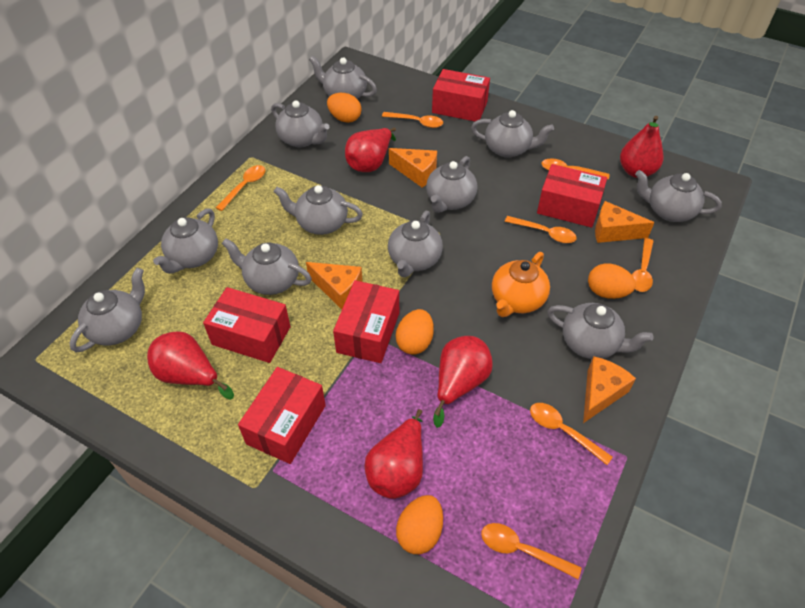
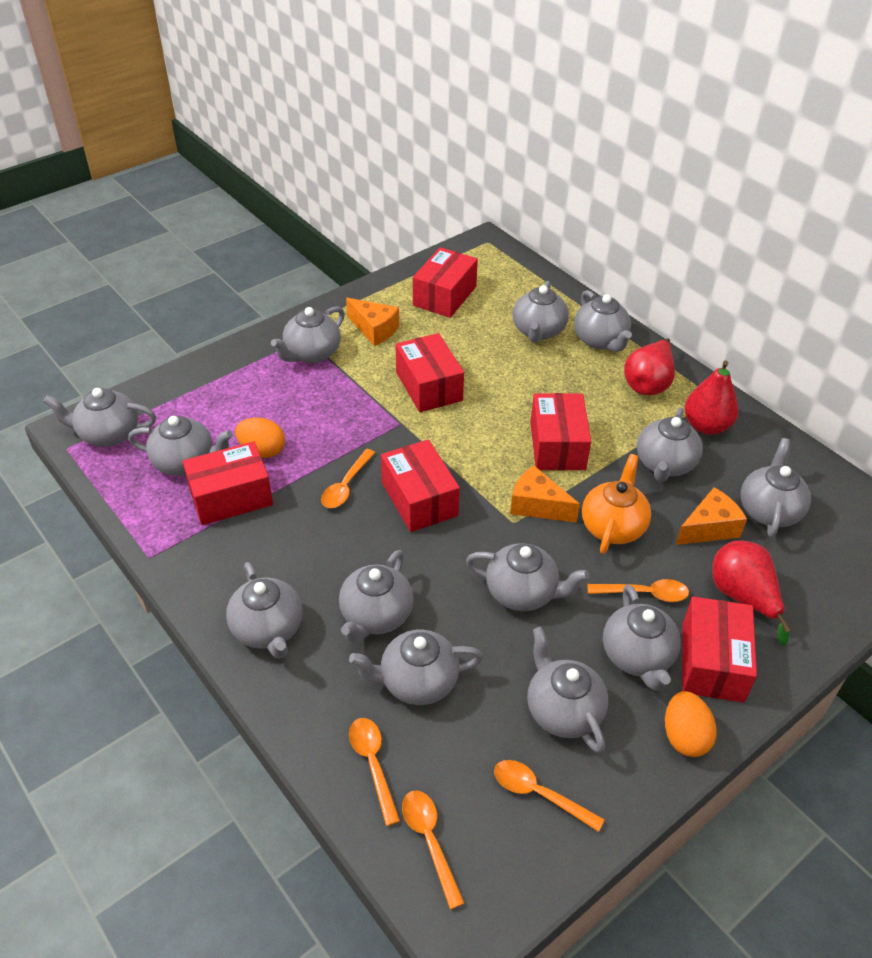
grey teapot: [69,268,145,353] [153,208,218,274] [222,238,312,295] [271,100,329,148] [274,185,363,235] [309,56,377,99] [388,211,443,277] [426,156,477,213] [471,110,554,158] [547,303,653,359] [635,170,722,222] = 11 -> [43,388,156,447] [128,416,233,476] [226,562,303,659] [271,306,345,363] [339,550,414,644] [349,629,483,705] [466,543,589,611] [512,281,569,343] [527,627,608,753] [574,290,632,352] [603,584,681,691] [637,407,703,482] [741,438,811,538] = 13
orange cheese: [306,262,363,309] [389,148,437,188] [583,356,636,423] [595,201,654,243] = 4 -> [346,298,399,346] [510,465,580,523] [676,487,747,545] = 3
orange egg: [327,93,362,123] [396,309,434,355] [396,495,443,554] [588,263,636,299] = 4 -> [235,418,285,458] [665,691,717,757] = 2
orange spoon: [216,165,265,211] [382,112,443,128] [481,523,582,579] [505,216,577,243] [530,403,613,465] [541,158,610,180] [632,238,654,292] = 7 -> [321,449,375,508] [349,718,400,826] [402,790,464,909] [494,760,605,832] [587,579,689,602] = 5
red box: [203,287,291,363] [238,367,326,464] [333,280,399,363] [432,69,490,121] [537,164,607,228] = 5 -> [183,441,273,525] [381,439,460,532] [396,333,464,412] [413,247,478,318] [530,393,591,470] [682,597,757,703] = 6
red pear: [147,331,234,400] [345,127,396,172] [365,409,423,499] [433,336,493,428] [620,116,663,178] = 5 -> [624,338,675,395] [684,361,739,435] [712,541,791,646] = 3

